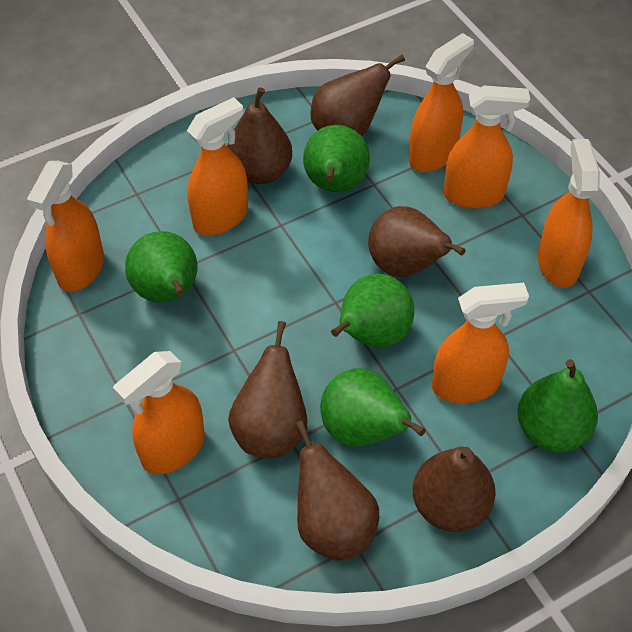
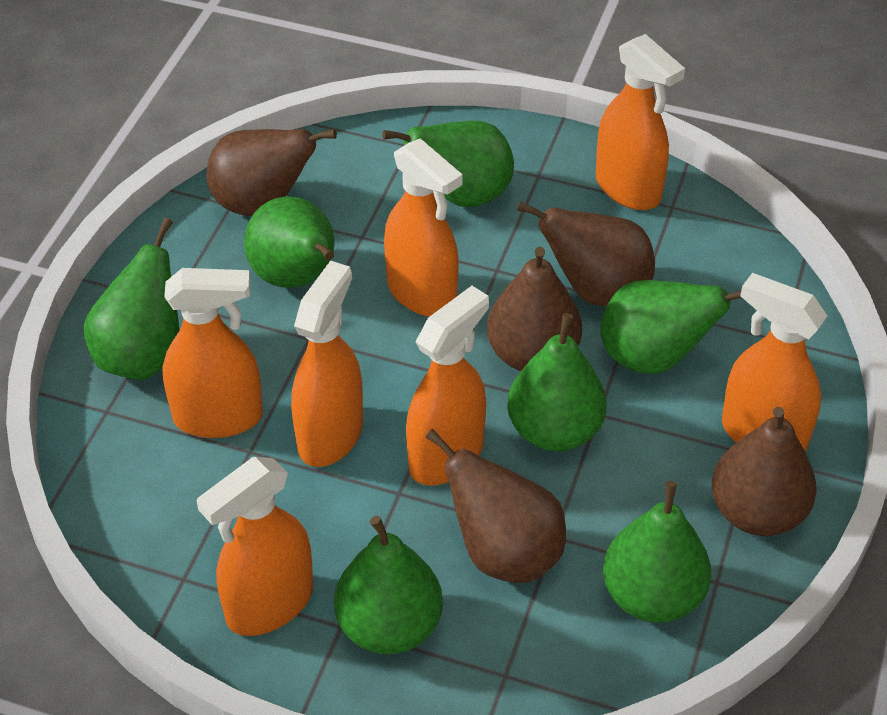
brown pear: [227,87,292,184] [228,321,307,458] [295,420,379,561] [310,55,405,136] [368,206,466,277] [413,447,496,532] = 6 -> [206,129,337,216] [426,429,566,583] [487,247,582,371] [517,202,655,306] [712,407,817,536] = 5
green pear: [125,231,197,303] [303,125,370,192] [320,368,426,447] [331,274,414,347] [517,359,598,452] = 5 -> [84,218,180,380] [244,196,334,288] [334,516,443,654] [382,121,514,207] [507,313,607,451] [600,280,742,374] [603,481,711,623] = 7

